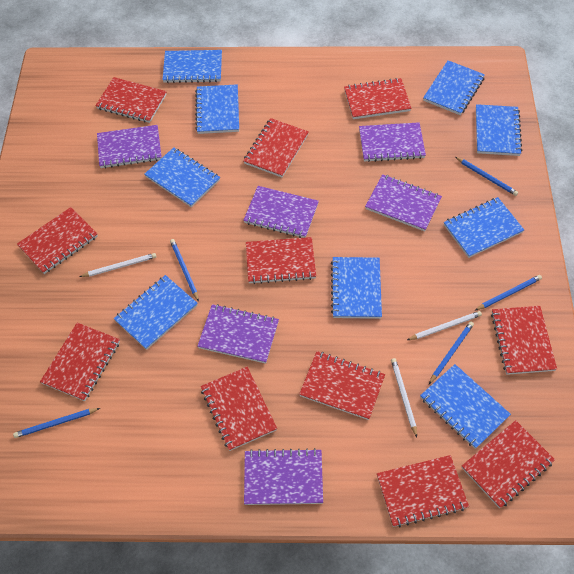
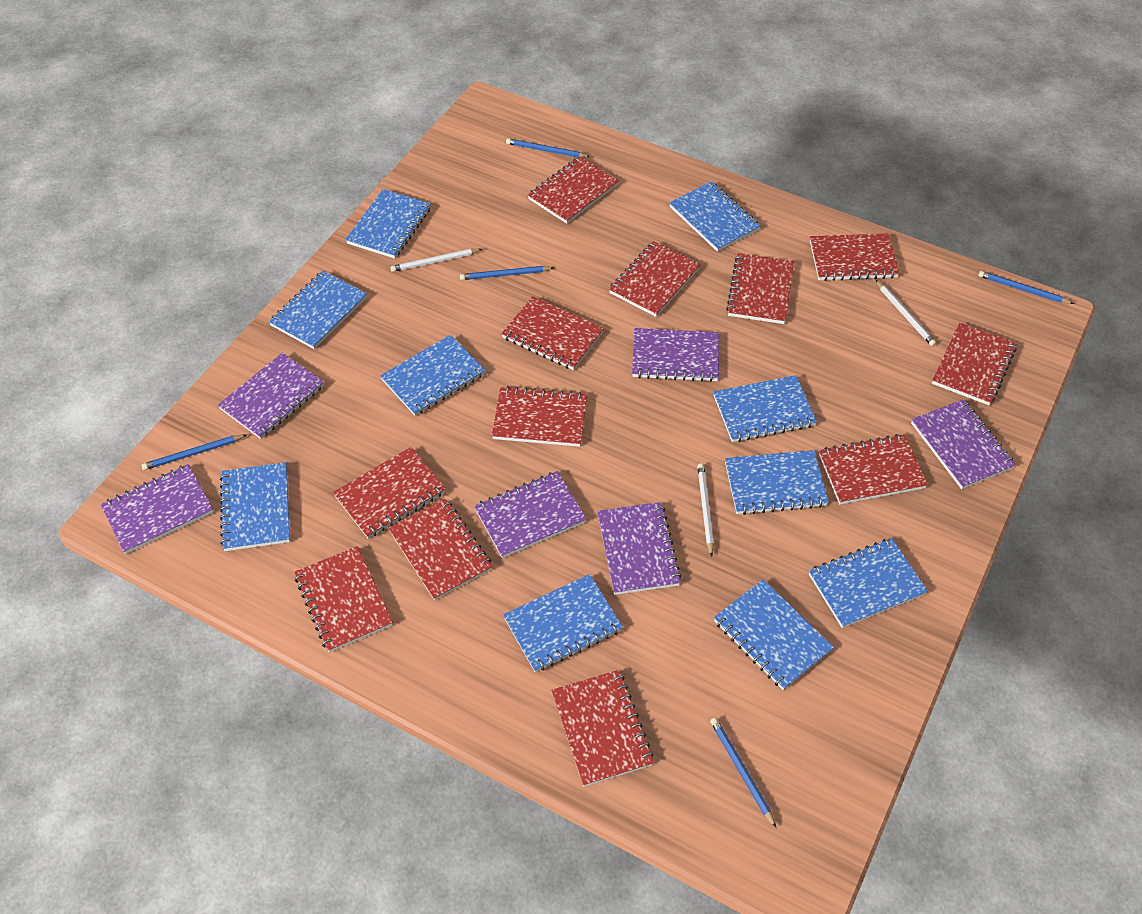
blue notebook: [114,275,198,350] [144,147,220,207] [162,50,222,83] [195,84,239,134] [331,257,382,319] [420,364,511,449] [423,60,485,115] [444,197,524,258] [476,104,522,156] = 9 -> [220,462,290,551] [269,271,367,349] [345,189,431,259] [380,335,486,416] [503,574,623,672] [669,181,760,252] [713,375,817,442] [714,579,834,690] [725,450,829,515] [809,538,928,628] = 10
red notebook: [17,207,98,274] [40,323,120,401] [95,77,167,123] [201,367,277,451] [244,118,309,177] [246,237,316,284] [299,351,385,420] [344,78,412,119] [377,455,469,527] [461,420,555,508] [491,306,557,375] = 11 -> [294,546,393,653] [333,447,446,538] [388,498,493,600] [492,386,587,447] [501,296,604,370] [528,156,619,224] [551,670,654,787] [609,241,701,317] [726,253,794,324] [810,233,900,281] [819,434,928,505] [932,322,1017,405] = 12

